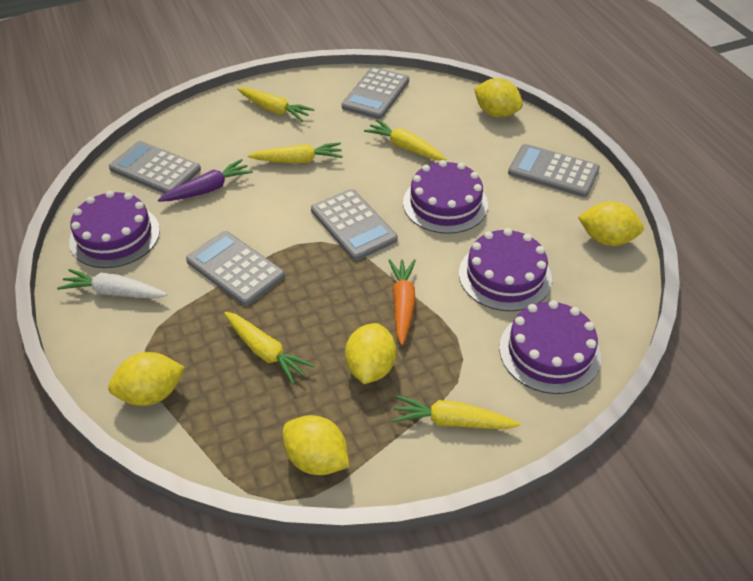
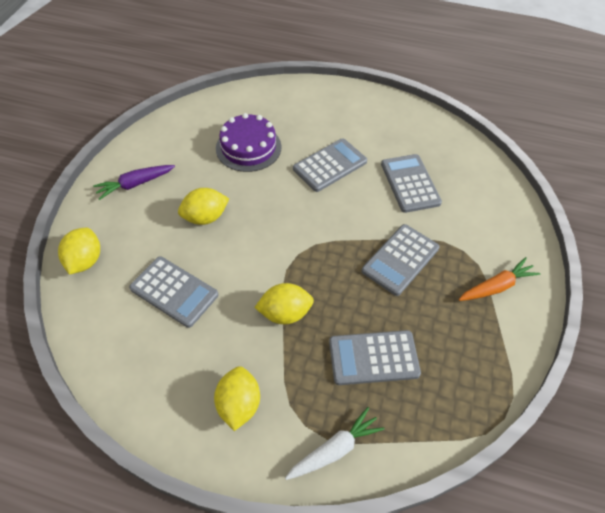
purple cake: [69,191,160,268] [403,160,488,234] [459,228,552,311] [499,300,601,394] = 4 -> [216,113,282,172] = 1
yellow carrot: [224,312,315,385] [237,87,314,122] [248,142,343,163] [364,119,446,161] [392,395,520,429] = 5 -> none = 0
yellow lemon: [108,352,185,406] [283,415,349,475] [345,323,396,384] [474,78,523,117] [578,201,644,246] = 5 -> [58,228,100,275] [178,188,229,225] [214,366,260,431] [254,283,314,324] = 4

